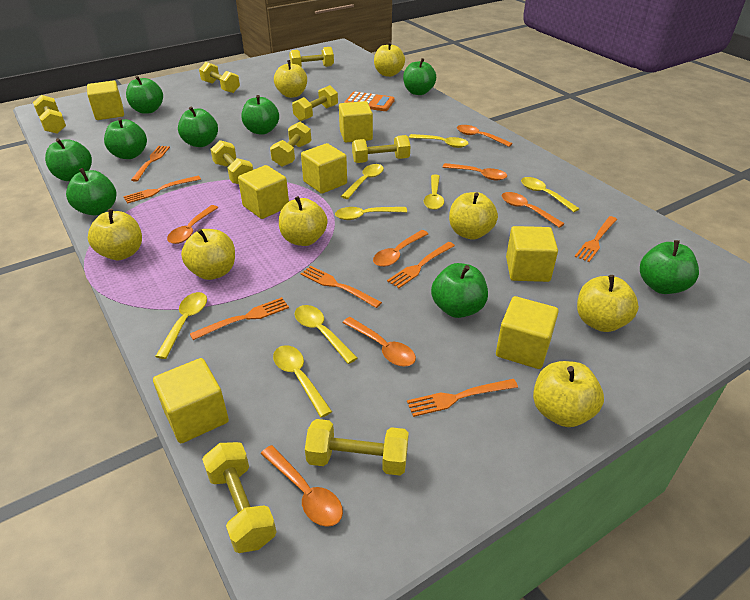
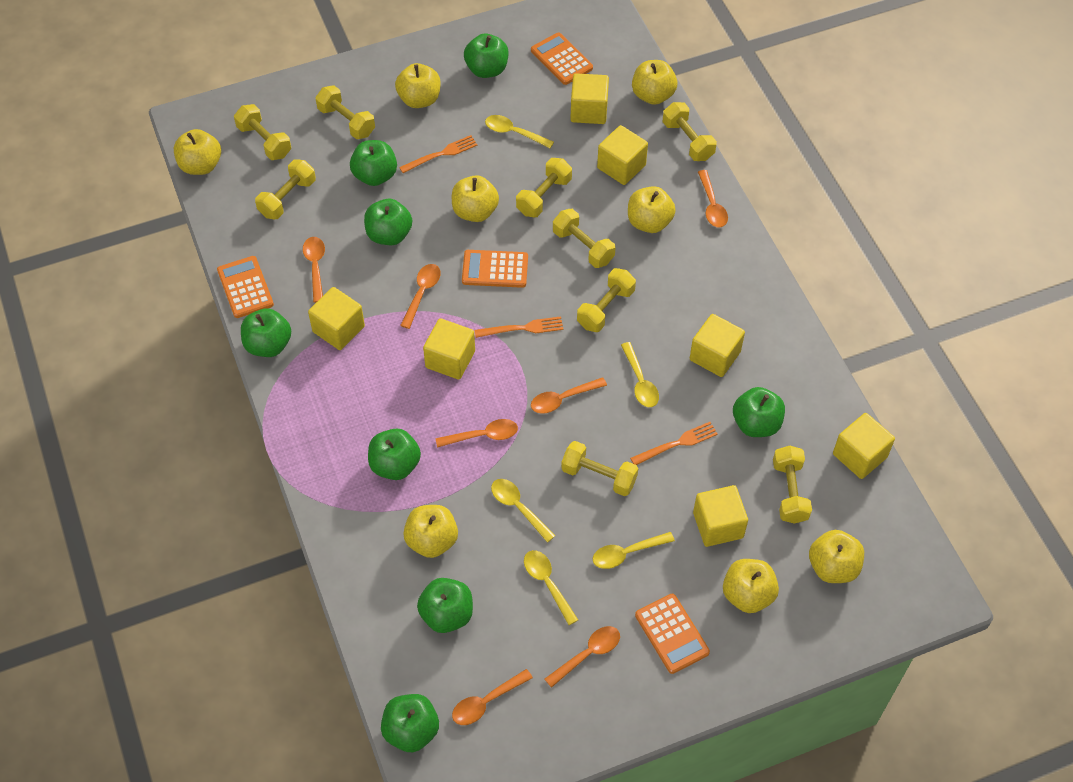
green apple: [45,138,92,181] [66,168,116,215] [104,118,147,159] [126,76,163,114] [178,106,218,147] [241,95,279,135] [403,58,436,95] [431,263,488,318] [640,240,699,294] = 9 -> [241,308,291,357] [350,140,397,186] [364,199,412,245] [368,429,421,480] [381,694,439,752] [417,578,473,633] [464,33,508,78] [733,387,785,437] = 8
orange calculator: [344,92,395,111] = 1 -> [217,256,274,318] [462,250,528,288] [531,33,593,85] [635,594,710,674] = 4
orange fork: [123,176,201,204] [131,146,170,182] [190,297,289,340] [300,266,382,308] [387,242,455,288] [407,379,518,417] [575,216,617,262] = 7 -> [399,135,478,173] [474,316,563,338] [630,422,718,465] = 3
yellow spoon: [155,292,207,359] [273,345,332,418] [295,305,357,364] [335,207,407,220] [341,164,384,199] [409,134,469,148] [424,175,444,210] [521,177,579,212] = 8 -> [485,115,554,148] [491,479,555,543] [524,550,578,625] [593,532,675,569] [621,342,659,407] = 5

